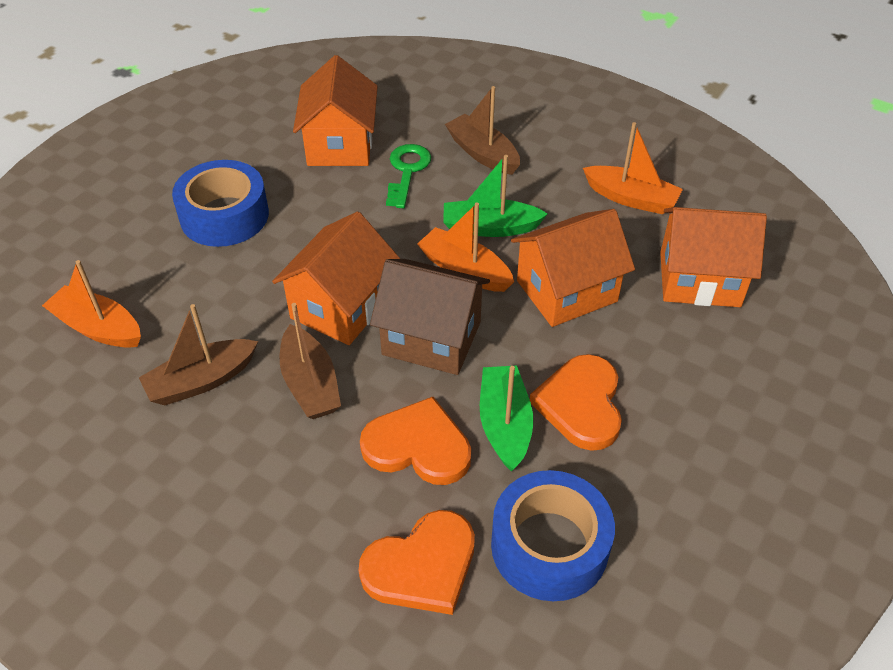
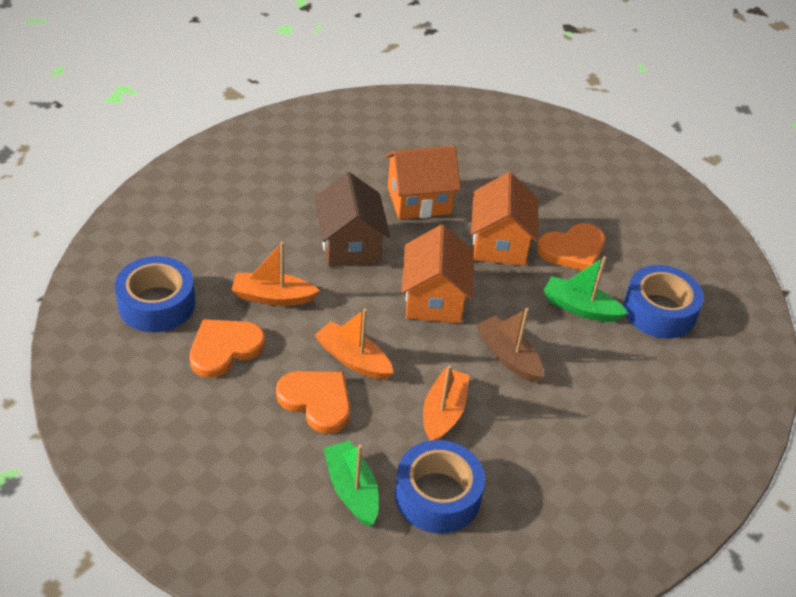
blue tape: [172,160,269,247] [491,470,615,601] = 2 -> [115,256,195,332] [395,440,485,534] [623,265,704,339] = 3
brown boat: [139,304,258,405] [280,303,341,419] [445,86,520,175] = 3 -> [476,308,543,383] = 1
green key: [386,144,431,208] = 1 -> none = 0
orange house: [272,211,400,345] [293,55,378,166] [511,209,635,327] [660,207,767,307] = 4 -> [385,146,461,219] [401,225,474,323] [471,172,538,266] = 3

